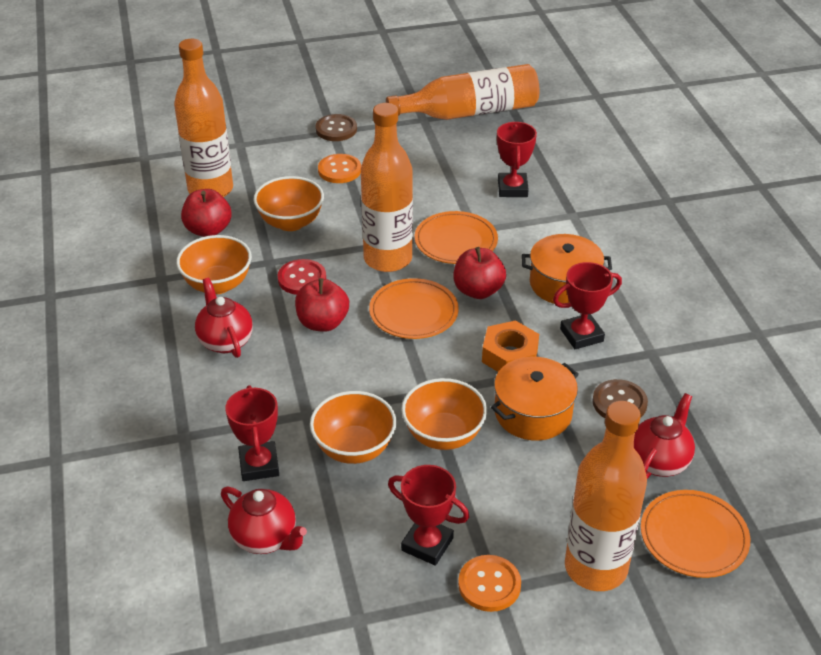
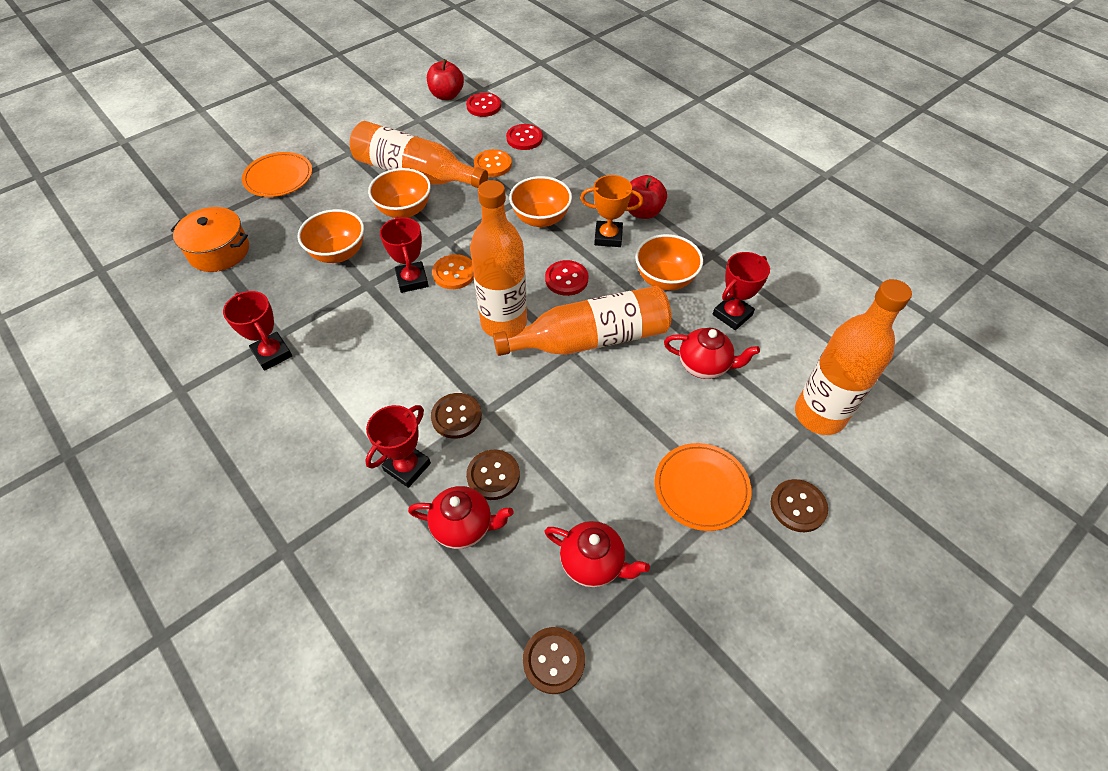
brown button: [315,114,357,141] [593,379,648,418] = 2 -> [431,393,482,439] [466,450,520,500] [523,627,585,694] [771,479,828,532] = 4
orange nut: [482,320,539,372] = 1 -> none = 0
orange plate: [369,278,459,339] [415,211,498,264] [641,490,750,578] = 3 -> [242,152,312,197] [654,443,752,531] = 2
orange pot: [491,357,579,441] [522,234,612,304] = 2 -> [171,207,249,272] = 1
orange trophy: none = 0 -> [580,175,643,247] = 1
red apple: [181,189,232,237] [295,278,349,332] [453,247,506,299] = 3 -> [427,59,464,100] [627,175,667,219] = 2
red button: [278,259,326,295] = 1 -> [466,93,501,117] [506,124,543,150] [545,260,588,296] = 3

